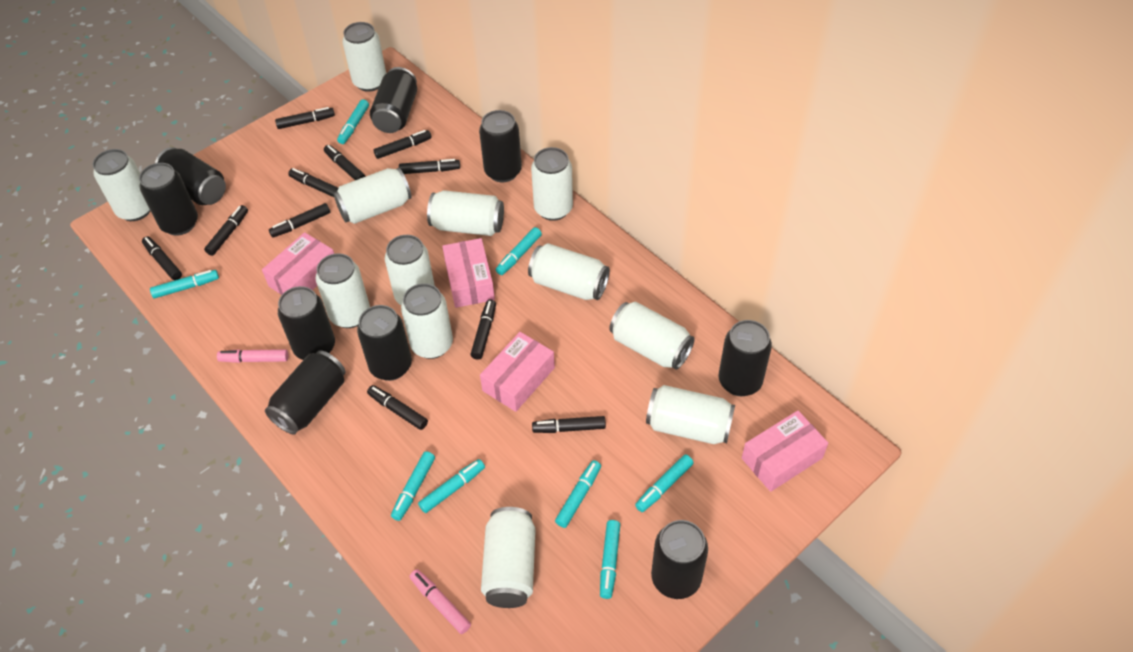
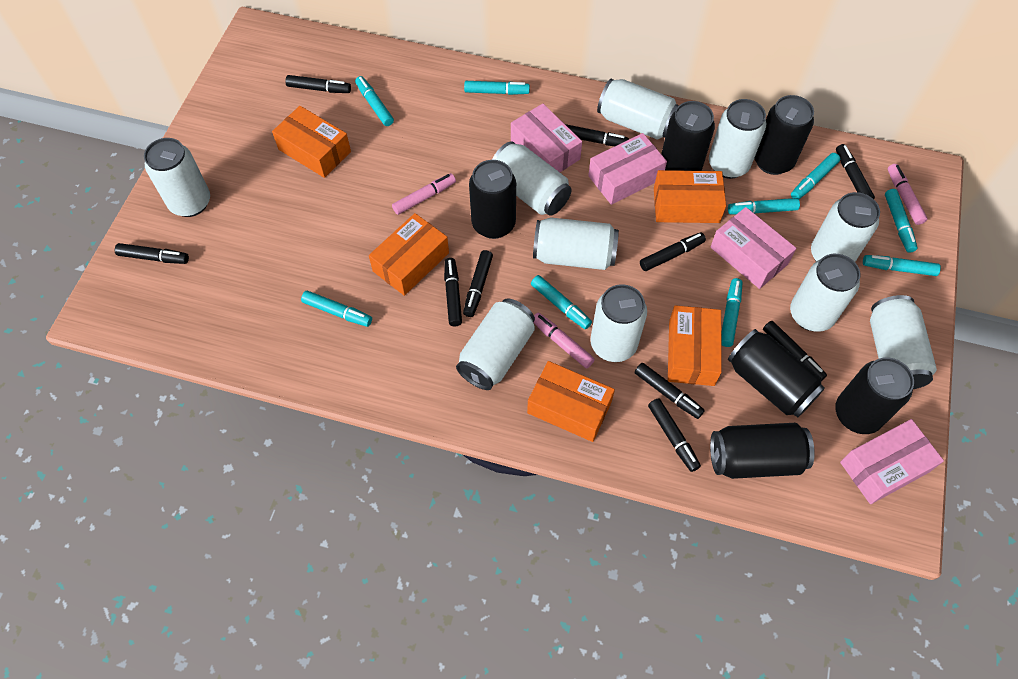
black can: [139,163,198,236] [155,147,226,205] [265,350,346,435] [278,286,335,360] [357,305,412,381] [370,67,417,133] [479,110,522,182] [651,520,708,599] [719,320,772,396] = 9 -> [469,160,516,239] [661,101,715,171] [710,423,815,479] [728,329,825,417] [754,95,814,175] [835,357,914,434] = 6
black marker: [142,236,182,280] [204,205,248,256] [269,203,330,238] [275,107,335,129] [288,168,338,197] [324,145,366,180] [367,385,428,430] [373,130,431,159] [399,159,460,174] [470,299,496,360] [532,416,606,433] = 11 -> [115,243,189,264] [285,75,351,93] [444,258,462,326] [463,250,493,317] [565,124,629,146] [635,363,705,419] [640,232,706,271] [648,398,701,472] [763,321,827,381] [836,144,875,199] = 10
orange box: none = 0 -> [272,106,351,178] [369,213,449,296] [527,361,615,442] [654,170,726,223] [668,305,722,386] = 5
pink marker: [217,349,288,363] [410,569,471,634] = 2 -> [392,173,456,215] [534,313,595,368] [888,164,928,225] = 3
turquoise marker: [150,270,219,298] [337,99,369,144] [391,451,435,521] [418,459,485,513] [496,227,542,275] [555,460,601,528] [600,520,620,599] [635,454,694,512] = 8 -> [301,291,372,327] [355,76,394,126] [464,81,530,95] [531,275,592,329] [721,278,743,347] [728,198,800,214] [791,153,840,199] [863,255,941,276] [885,189,918,253] = 9
white can: [93,149,150,221] [316,253,370,328] [334,168,412,224] [342,22,386,92] [385,235,435,305] [401,283,453,359] [427,190,504,236] [481,507,536,608] [528,243,610,300] [531,147,573,221] [609,302,695,370] [646,385,735,444] = 12 -> [144,138,210,217] [456,298,535,390] [492,141,571,216] [533,217,619,270] [590,284,647,362] [597,79,679,140] [709,99,766,179] [790,254,861,332] [811,192,880,262] [870,295,937,389] = 10

